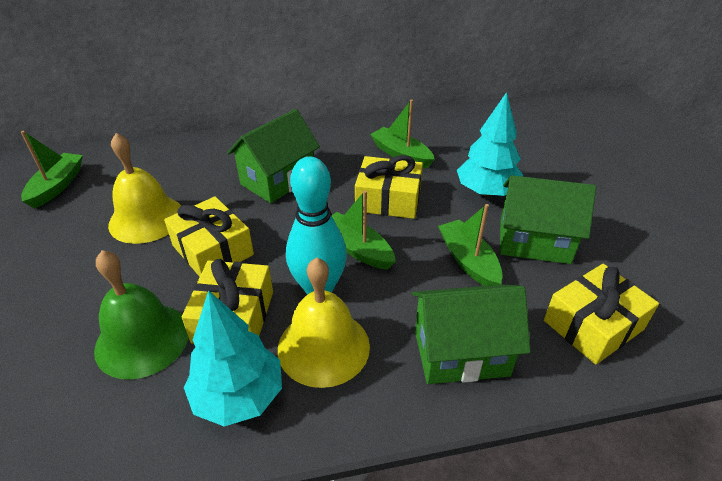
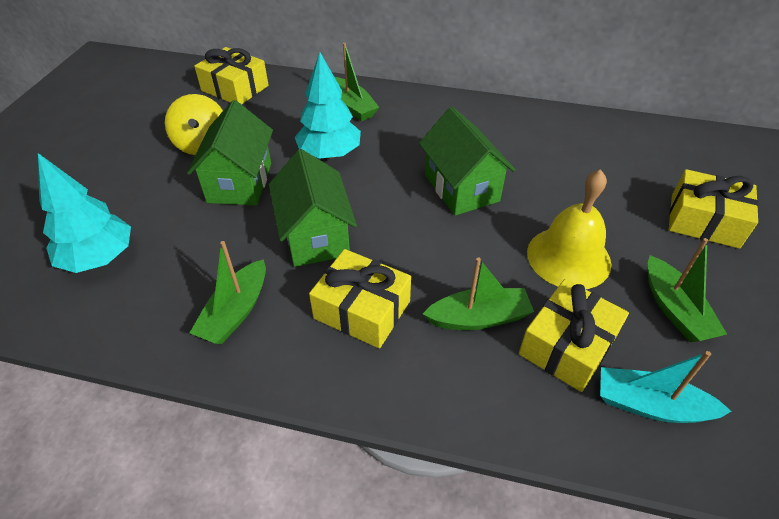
green bell: [94,250,189,379] = 1 -> none = 0
turquoise boat: none = 0 -> [600,351,731,423] = 1
turquoise bowling pin: [286,157,347,295] = 1 -> none = 0
yellow bell: [108,133,181,244] [278,258,370,388] = 2 -> [527,169,612,289] = 1
yellow spinning top: none = 0 -> [165,94,223,155] = 1

